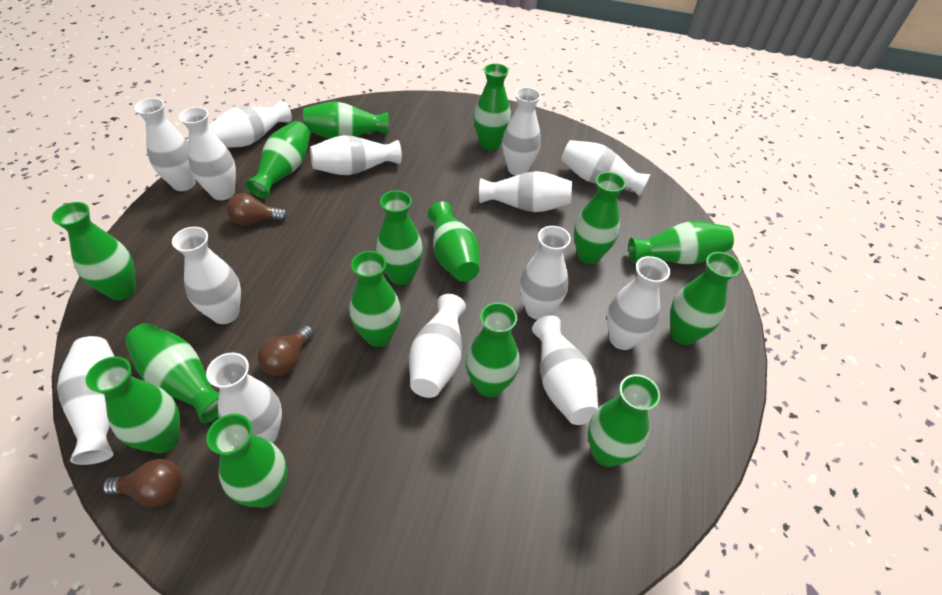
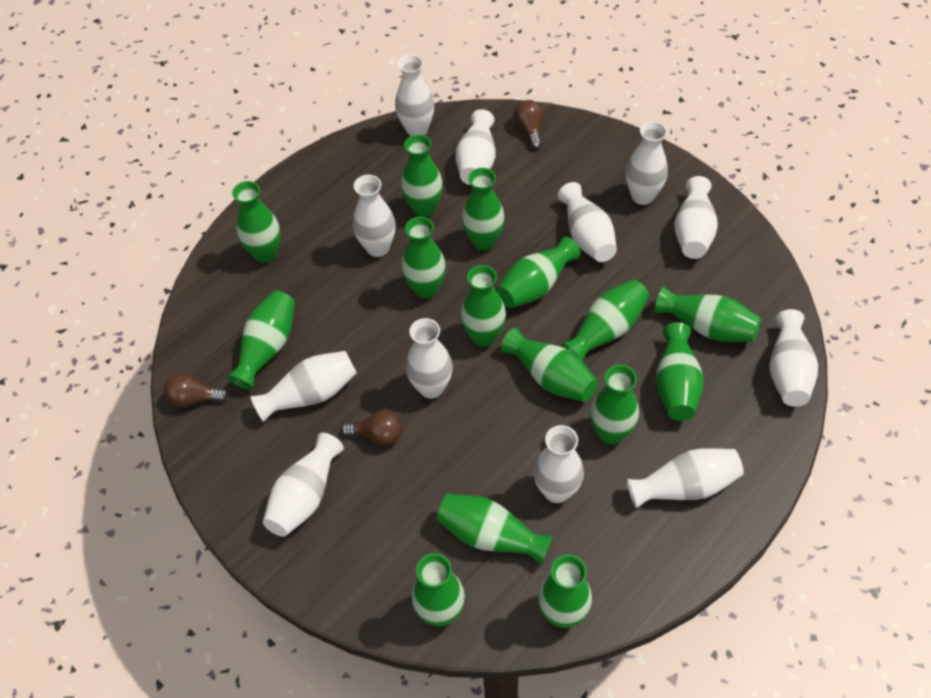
white vase: [57,336,114,465] [135,98,196,191] [172,227,241,324] [179,107,236,200] [206,353,282,443] [208,100,292,147] [310,135,402,175] [409,294,466,398] [479,171,572,212] [502,87,541,175] [520,226,571,320] [532,315,598,425] [561,140,650,196] [607,256,670,350] = 14 -> [251,351,357,422] [263,433,344,537] [353,175,396,257] [395,55,434,136] [406,318,453,399] [456,109,495,185] [533,425,584,503] [558,182,617,262] [626,121,668,205] [627,448,744,509] [674,176,718,259] [769,309,818,407] = 12

